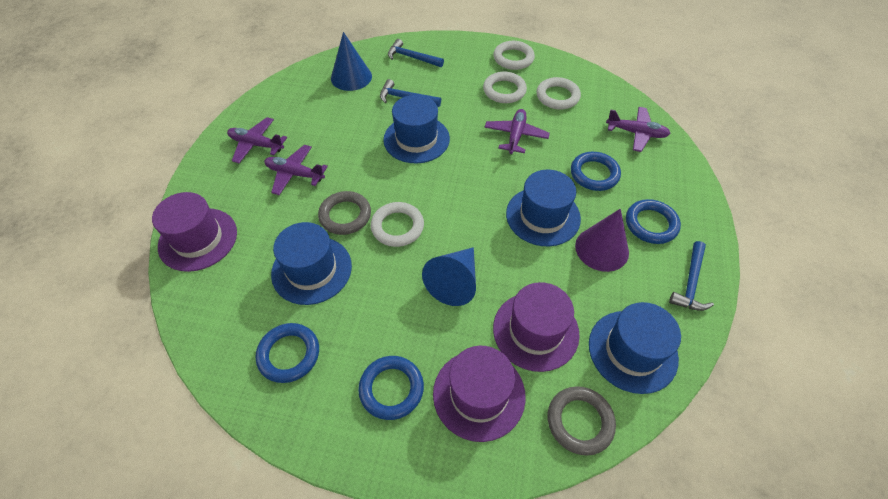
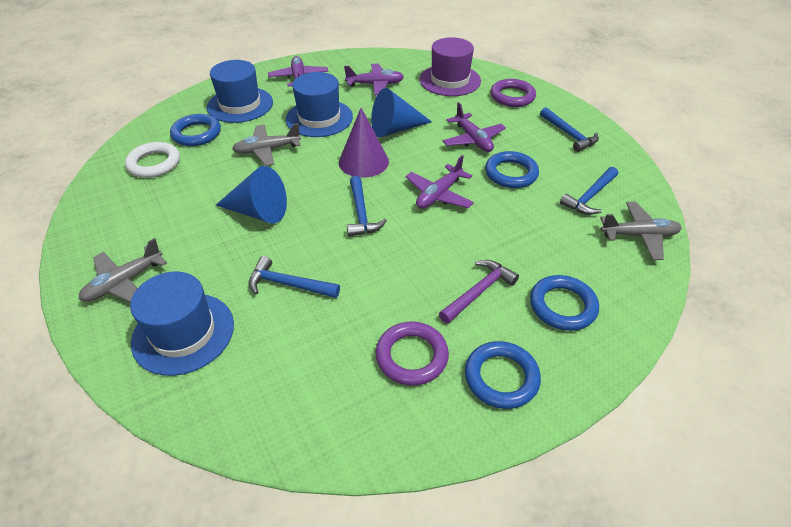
blue hammer: [380,79,441,107] [388,39,444,67] [669,241,714,311] = 3 -> [249,256,340,298] [347,176,387,237] [540,107,599,152] [560,167,618,215] = 4
blue hat: [271,222,352,305] [383,95,450,163] [506,170,581,246] [589,302,681,394] = 4 -> [130,272,234,376] [207,60,273,123] [286,72,353,137] = 3
grey plane: none = 0 -> [79,238,167,303] [232,123,301,166] [600,202,682,260] = 3
grey ring: [318,191,371,235] [547,386,616,455] = 2 -> none = 0
purple hammer: none = 0 -> [439,260,519,324] = 1
purple hat: [152,192,237,272] [433,346,526,442] [493,282,580,372] = 3 -> [420,37,481,96] = 1
purple ring: none = 0 -> [376,322,449,386] [491,79,536,107] = 2
white ring: [371,202,424,247] [483,72,527,103] [493,41,535,70] [537,77,581,110] = 4 -> [125,142,180,178] = 1

